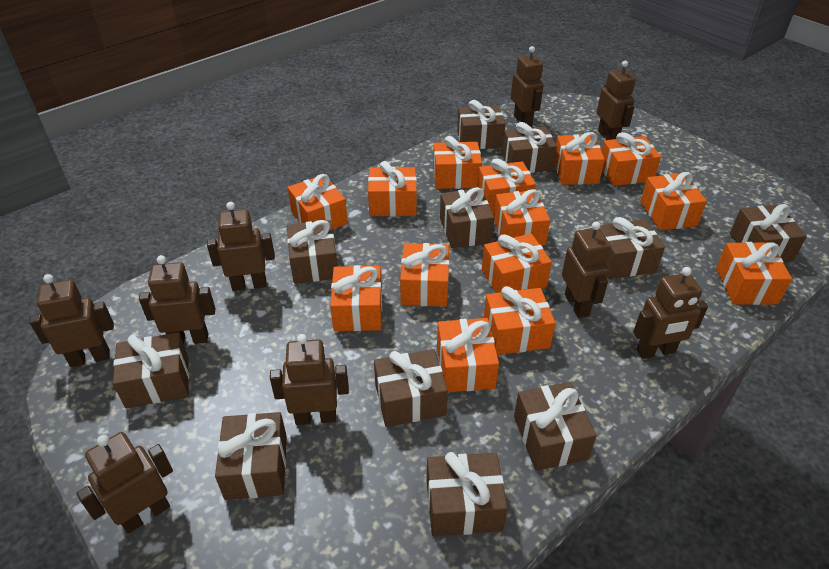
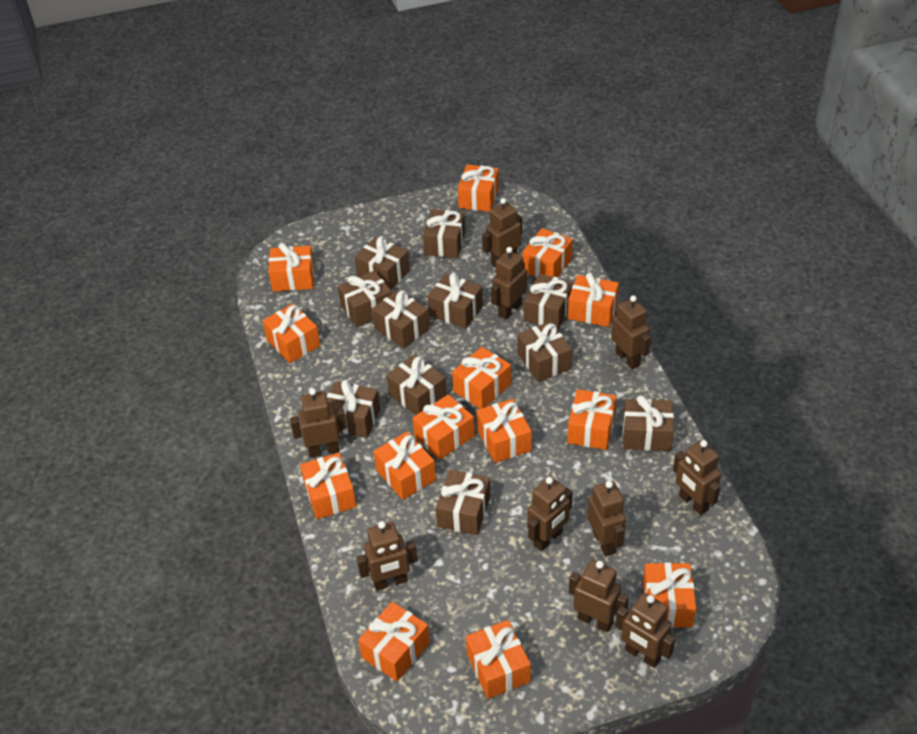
brown robot: [29,274,114,367] [77,432,173,534] [139,255,216,344] [207,202,275,291] [270,334,349,425] [511,46,543,127] [562,221,611,318] [597,61,636,140] [633,267,708,359] = 9 -> [290,388,347,457] [357,521,418,591] [482,198,522,268] [491,247,527,320] [527,476,573,551] [569,560,629,632] [587,481,626,556] [611,295,651,369] [615,593,675,668] [673,440,721,515] = 10

